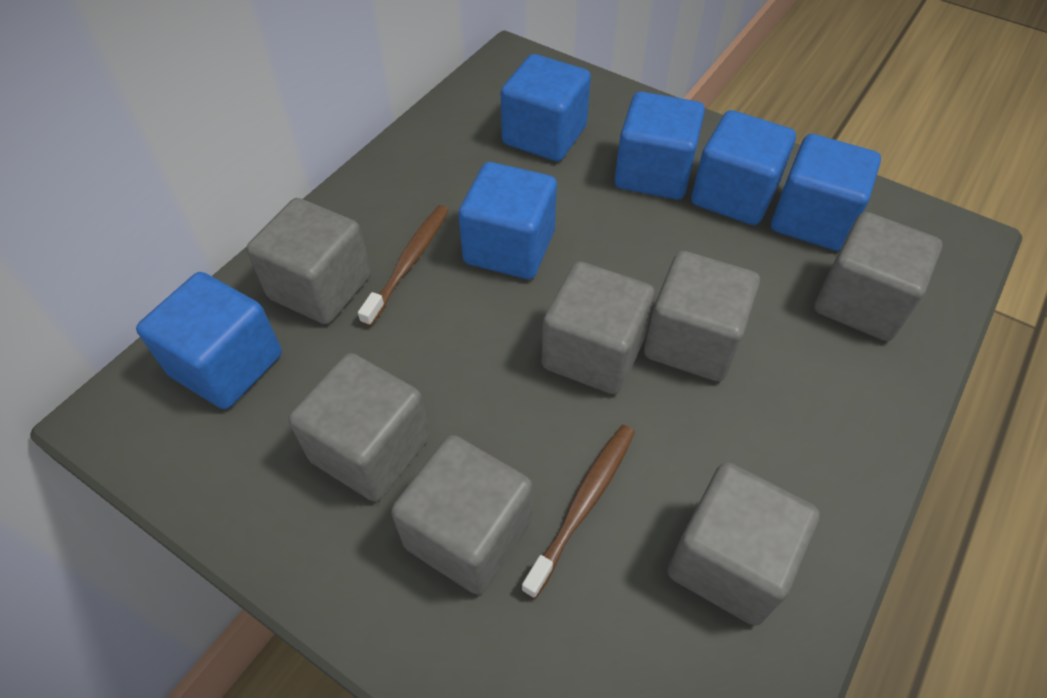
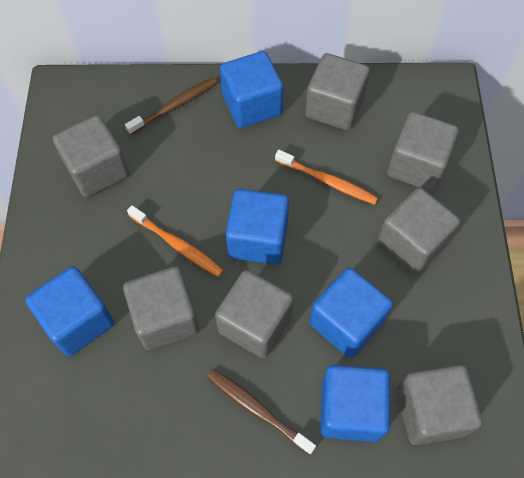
blue cube: [136,272,282,409] [458,162,557,279] [501,54,591,161] [615,92,705,200] [691,110,796,225] [771,134,881,251] = 6 -> [25,266,114,356] [220,51,283,128] [226,189,289,265] [309,268,393,358] [320,365,390,442] = 5
orange toothbrush: none = 0 -> [127,205,224,277] [275,150,378,205] = 2

